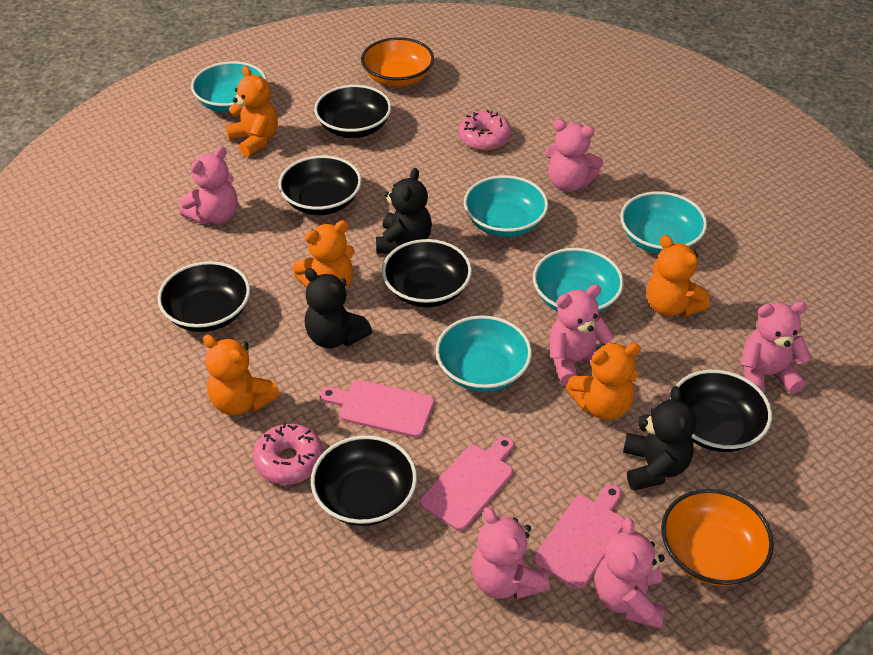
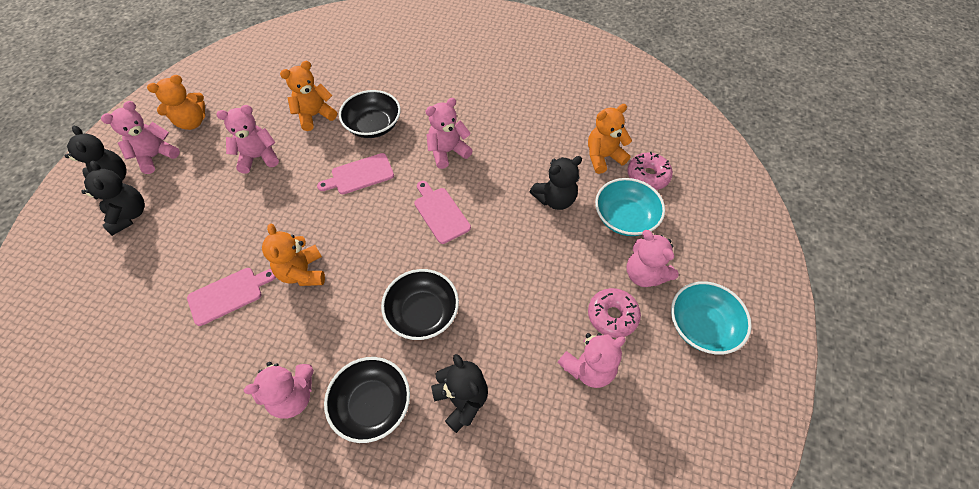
black bowl: [157,261,250,332] [278,155,361,215] [311,435,417,526] [314,85,391,138] [382,239,472,307] [670,370,772,452] = 6 -> [324,357,410,443] [339,90,401,138] [381,269,459,340] = 3
black teddy bear: [305,268,372,348] [376,168,432,254] [623,387,696,491] = 3 -> [65,126,127,200] [81,161,145,236] [431,354,488,433] [530,156,582,210] = 4
orange bowl: [361,37,434,87] [661,489,774,586] = 2 -> none = 0
orange teddy bear: [203,335,280,416] [225,66,278,157] [293,220,354,289] [565,343,641,420] [647,235,710,317] = 5 -> [147,75,205,130] [262,224,325,286] [280,61,337,131] [588,104,632,174] = 4
turquoise bowl: [191,61,267,113] [435,315,532,392] [464,175,548,237] [533,248,624,313] [620,191,707,254] = 5 -> [595,178,665,236] [671,281,752,355] = 2

